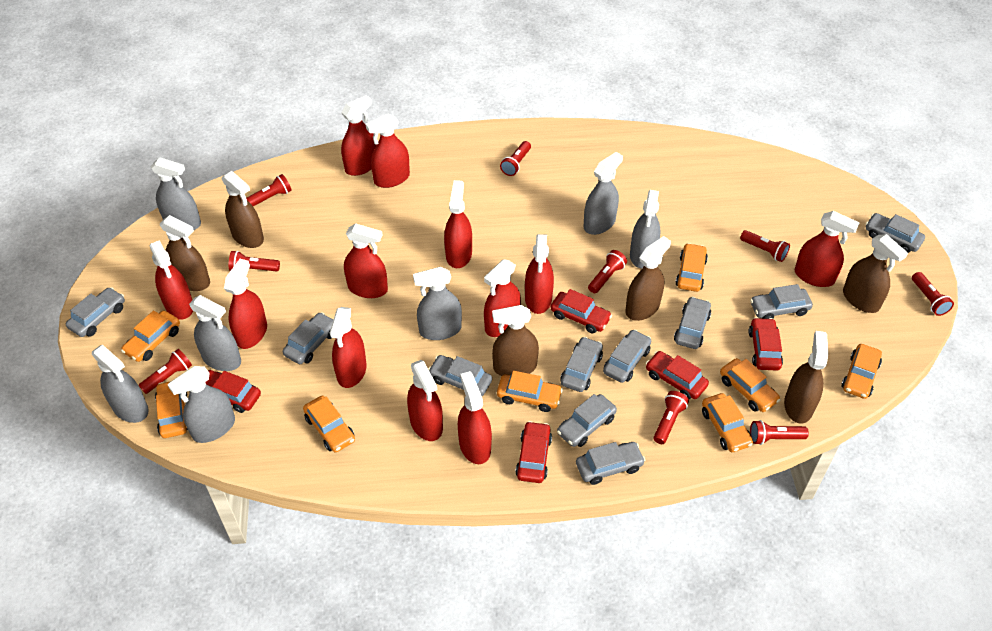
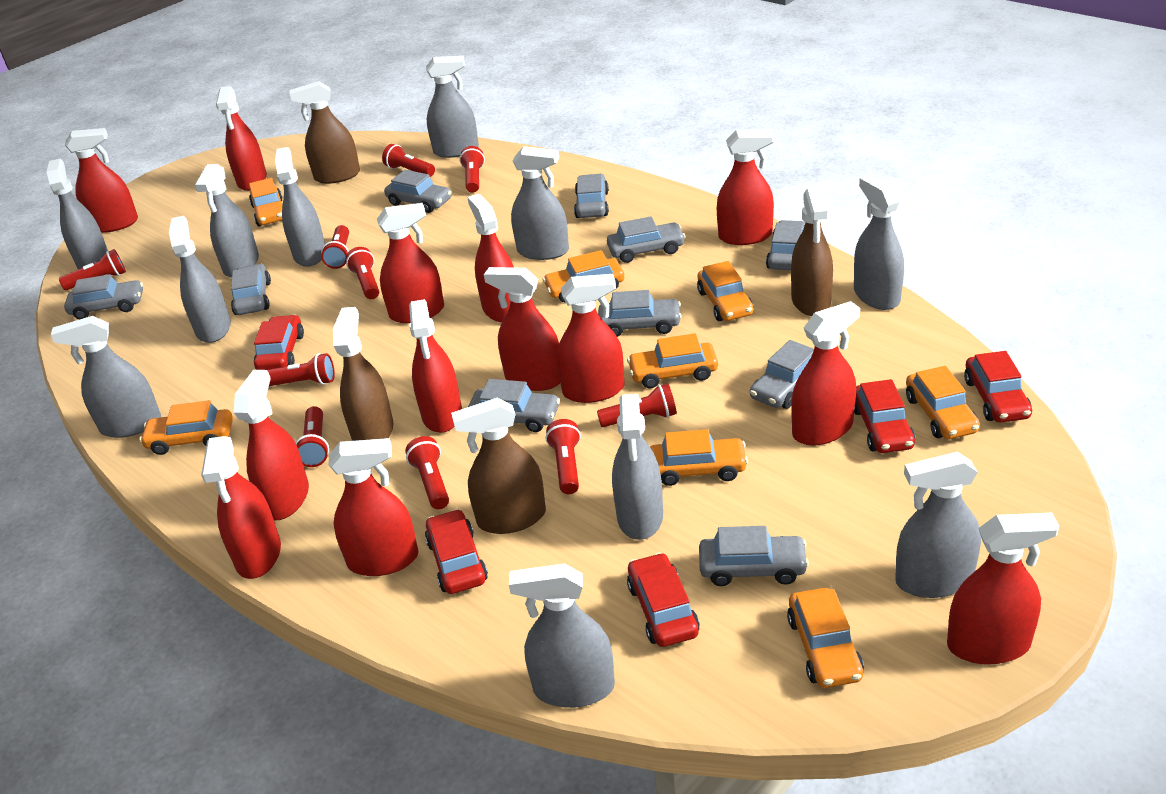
brown spray bottle: [160,215,210,291] [222,171,264,248] [492,305,539,376] [625,236,671,321] [784,331,828,423] [843,234,908,313] = 6 -> [289,81,360,184] [333,307,393,441] [451,398,546,534] [791,187,833,316] = 4
grey spray bottle: [92,345,149,423] [151,157,201,230] [167,366,235,443] [189,295,241,371] [413,267,462,340] [584,152,623,235] [630,190,661,268] = 7 -> [46,159,108,270] [51,316,161,438] [169,216,231,343] [195,164,259,278] [275,147,325,267] [426,56,479,158] [509,563,615,708] [511,146,569,260] [612,394,663,540] [854,175,904,310] [895,452,981,598] = 11
red flashlight: [139,349,192,394] [229,251,280,271] [246,174,292,206] [500,141,531,176] [588,250,627,293] [653,391,689,444] [740,230,790,262] [750,420,809,445] [912,272,954,316] = 9 -> [59,249,126,290] [267,353,335,386] [295,406,329,467] [321,225,349,269] [346,247,379,299] [382,144,435,177] [405,436,449,509] [459,146,485,193] [546,419,581,494] [597,384,677,427] = 10
red spray bottle: [150,240,193,320] [224,259,267,349] [330,307,367,388] [341,95,376,176] [344,223,388,298] [366,113,410,188] [407,360,443,441] [444,180,472,268] [458,371,492,464] [484,259,521,337] [525,234,554,314] [795,211,860,287] = 12 -> [65,128,138,233] [201,436,281,579] [216,86,267,191] [234,370,309,520] [329,438,419,576] [377,203,444,323] [409,299,462,433] [467,194,514,322] [484,267,560,391] [557,274,625,403] [717,129,774,245] [791,301,860,446] [947,513,1059,665] = 13

